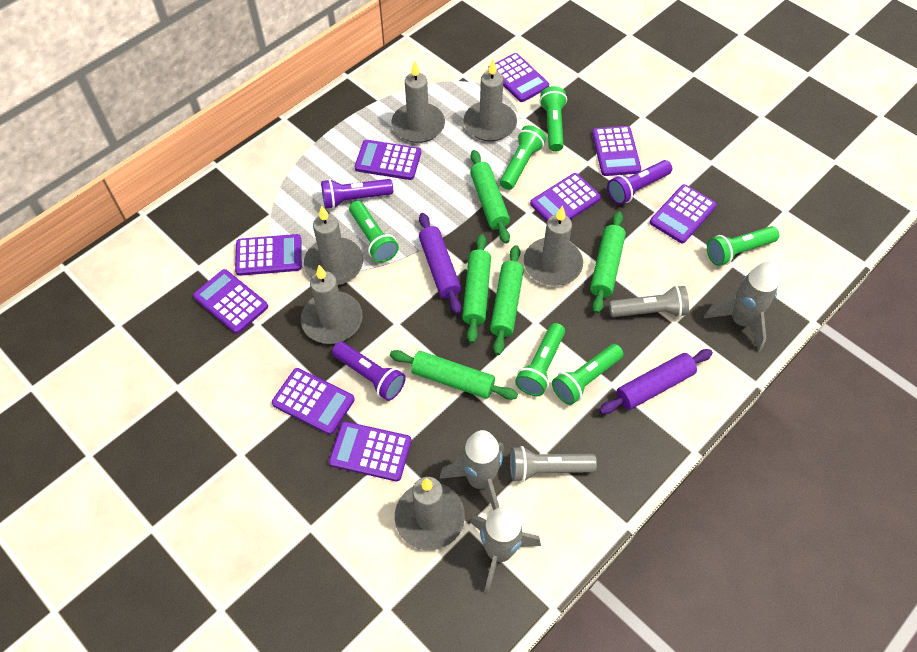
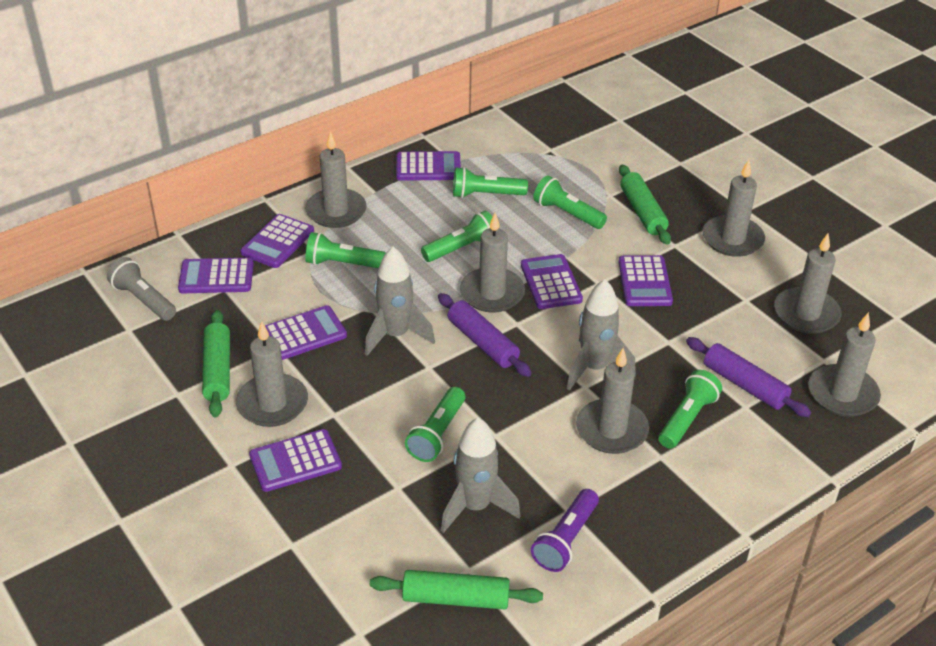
green rolling pin: [390,350,518,400] [462,234,491,343] [470,150,510,244] [490,245,524,355] [590,211,626,313] = 5 -> [202,310,230,417] [370,570,543,609] [619,165,671,245] = 3
grey candle: [301,265,363,344] [304,205,363,285] [392,61,445,143] [395,477,465,550] [464,60,517,141] [524,206,583,286] = 6 -> [236,321,308,427] [305,131,367,228] [460,213,525,313] [576,348,649,454] [702,160,765,257] [774,233,842,334] [808,312,881,417] = 7
grey flashlight: [510,446,597,482] [609,285,689,317] = 2 -> [107,257,176,321] = 1
purple calculator: [193,269,268,334] [235,234,302,276] [272,368,355,435] [329,421,412,481] [355,140,421,180] [488,53,549,102] [530,173,601,221] [592,126,641,176] [650,184,717,243] = 9 -> [178,258,254,293] [240,214,314,268] [249,429,342,492] [265,305,347,360] [396,151,461,181] [521,254,583,309] [619,255,673,306] = 7
purple flashlight: [321,179,393,209] [332,342,406,401] [607,160,672,205] = 3 -> [531,489,599,572] = 1

